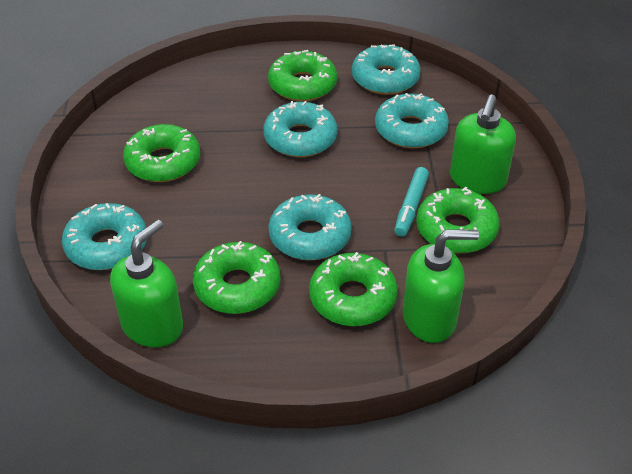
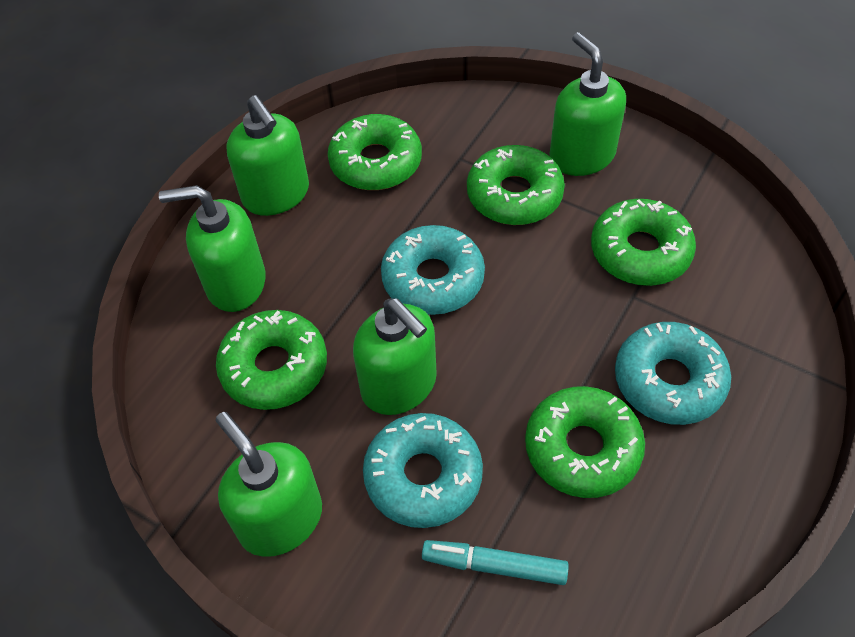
green soap dispenser: [110,220,183,348] [403,229,479,343] [450,95,516,194] = 3 -> [159,185,266,312] [215,412,322,557] [226,95,309,216] [353,298,437,415] [549,32,626,176] = 5
turquoise donut: [62,203,147,270] [263,101,338,157] [268,194,352,260] [352,44,421,95] [375,93,449,148] = 5 -> [363,413,483,528] [381,225,485,315] [615,322,731,425] = 3

